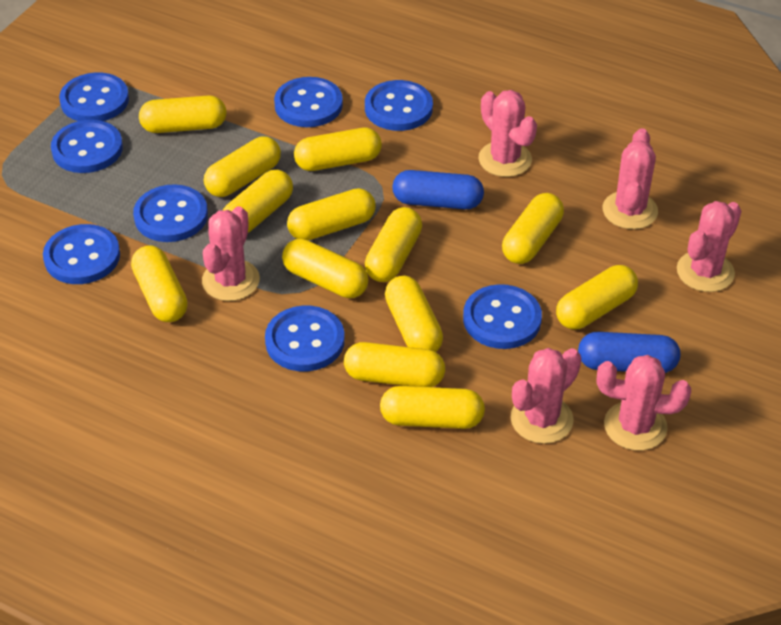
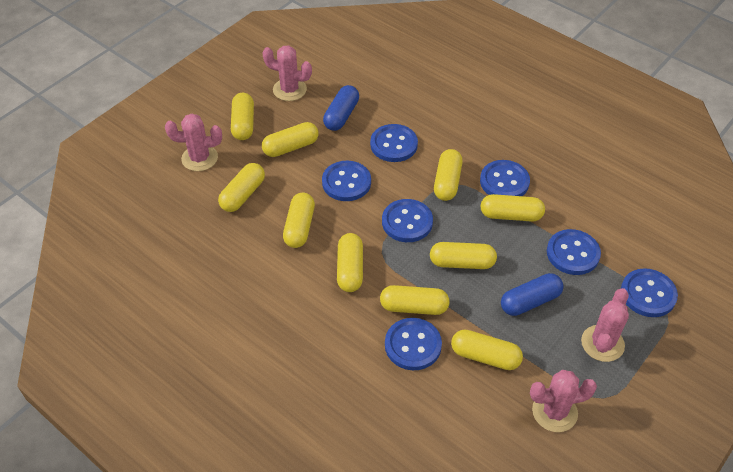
blue button: [43,224,120,284] [51,120,123,173] [59,73,129,121] [133,184,208,242] [265,306,345,371] [274,77,343,127] [365,80,433,131] [463,284,542,349] = 8 -> [322,161,371,201] [370,124,418,162] [382,199,433,242] [385,318,442,370] [480,160,530,196] [547,229,601,275] [621,268,678,317] = 7
pink cactus: [202,206,260,301] [479,90,537,177] [510,348,581,444] [597,355,691,451] [602,128,658,229] [677,201,741,292] = 6 -> [165,114,222,171] [262,45,312,101] [530,370,597,432] [581,288,629,362] = 4
yellow capsule: [131,245,188,322] [139,95,227,133] [204,136,281,197] [223,170,293,233] [282,239,368,298] [287,188,376,240] [294,128,382,171] [344,342,445,387] [365,207,422,282] [380,386,485,429] [385,276,443,352] [502,193,564,264] [556,265,638,330] = 13 -> [218,163,265,212] [231,93,254,140] [262,122,319,157] [283,193,315,248] [337,233,363,292] [380,285,450,315] [430,242,497,269] [434,149,463,201] [451,329,523,370] [481,194,545,222] = 10

